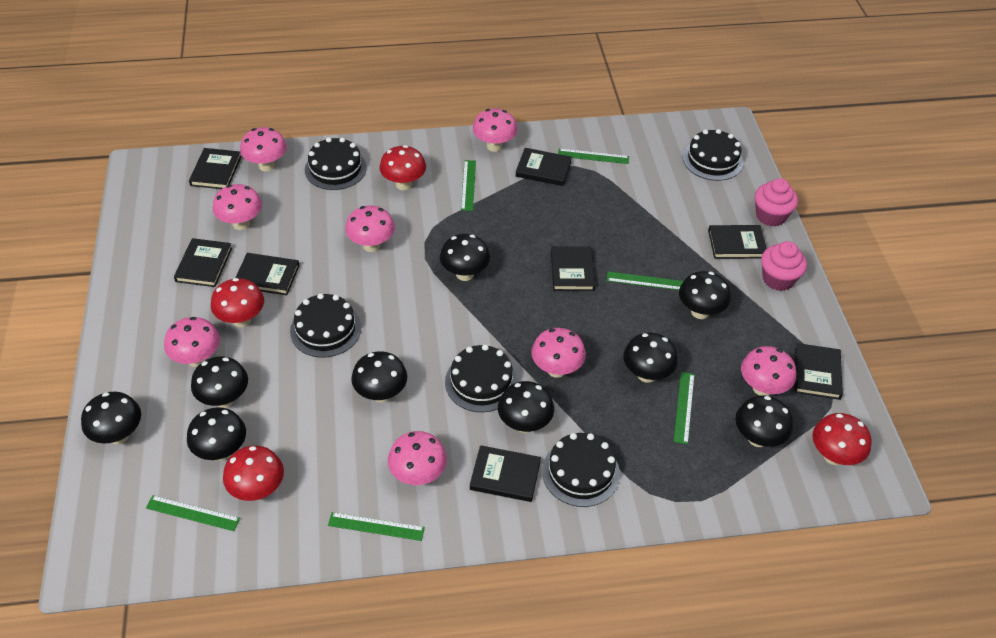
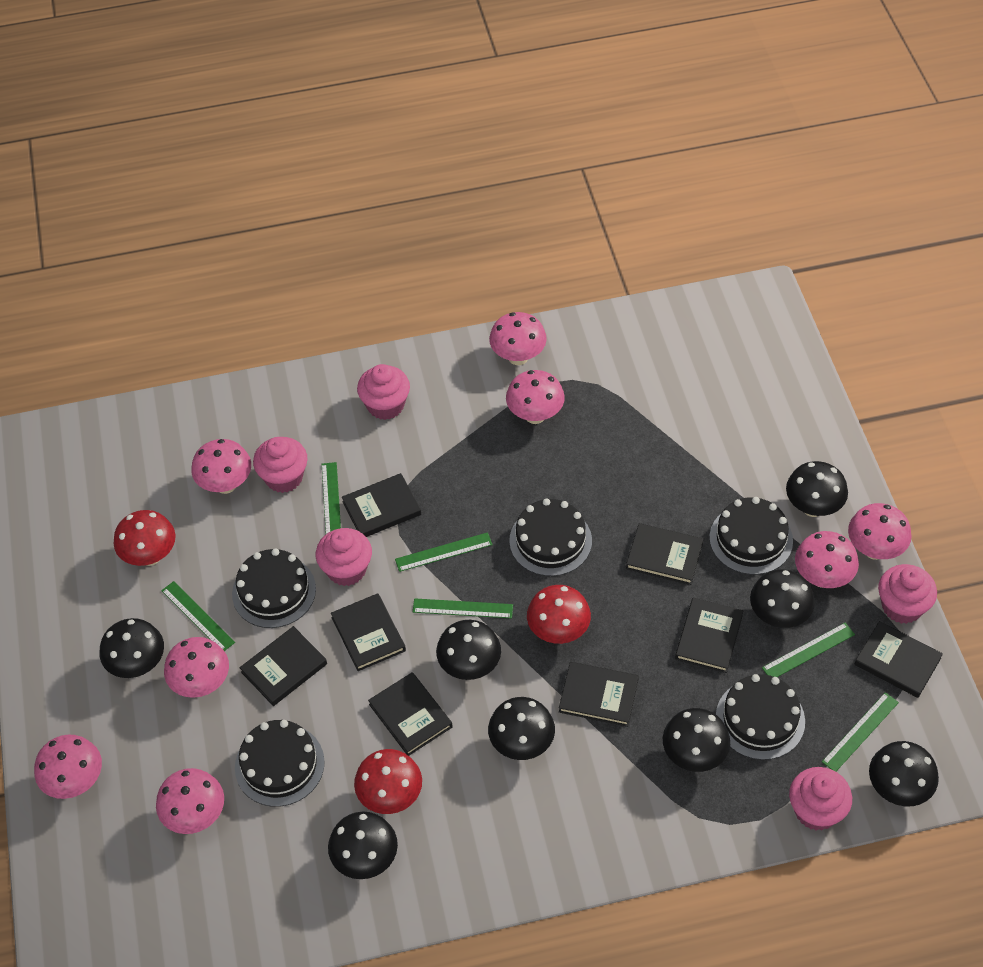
black mushroom: [81,392,141,444] [187,407,246,460] [191,356,248,408] [351,351,407,402] [440,234,490,281] [498,381,554,433] [623,333,678,383] [679,271,731,319] [735,395,793,447] = 9 -> [100,618,164,678] [328,812,398,879] [436,620,501,680] [488,697,555,760] [663,708,730,772] [750,569,815,628] [786,461,848,517] [869,741,939,806] = 8
pink cupcake: [755,178,798,227] [761,241,807,291] = 2 -> [253,437,308,493] [316,528,372,586] [357,364,410,420] [789,767,852,831] [878,564,937,624] = 5
red mushroom: [211,278,264,327] [223,446,284,501] [379,145,426,190] [812,413,871,465] = 4 -> [114,510,176,566] [354,749,422,814] [527,585,591,644] = 3

